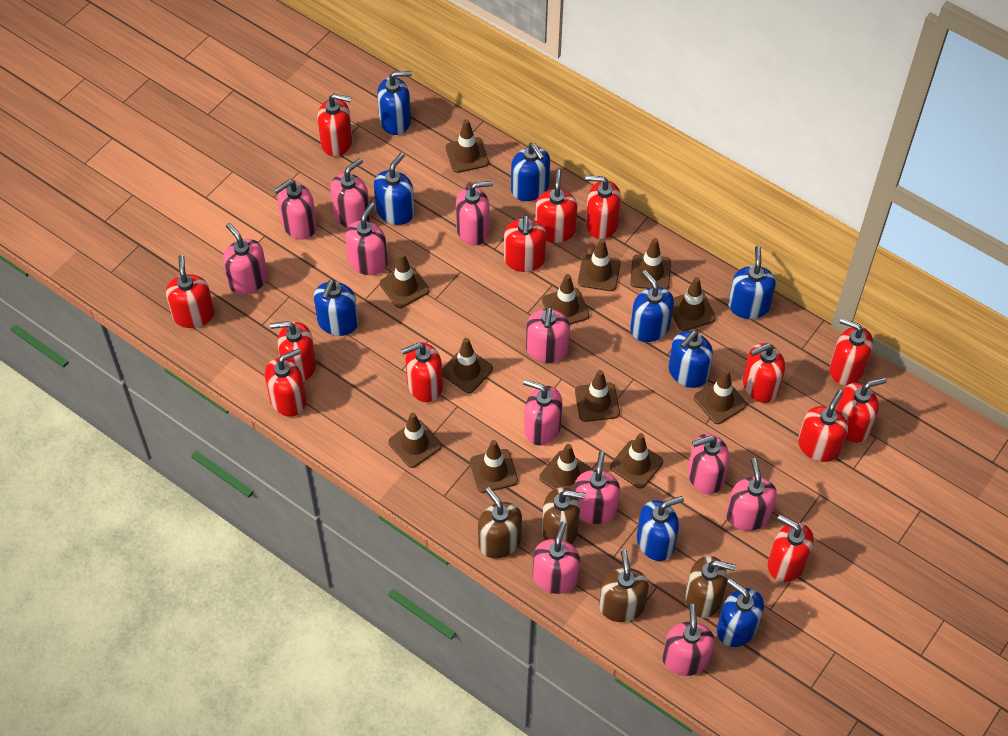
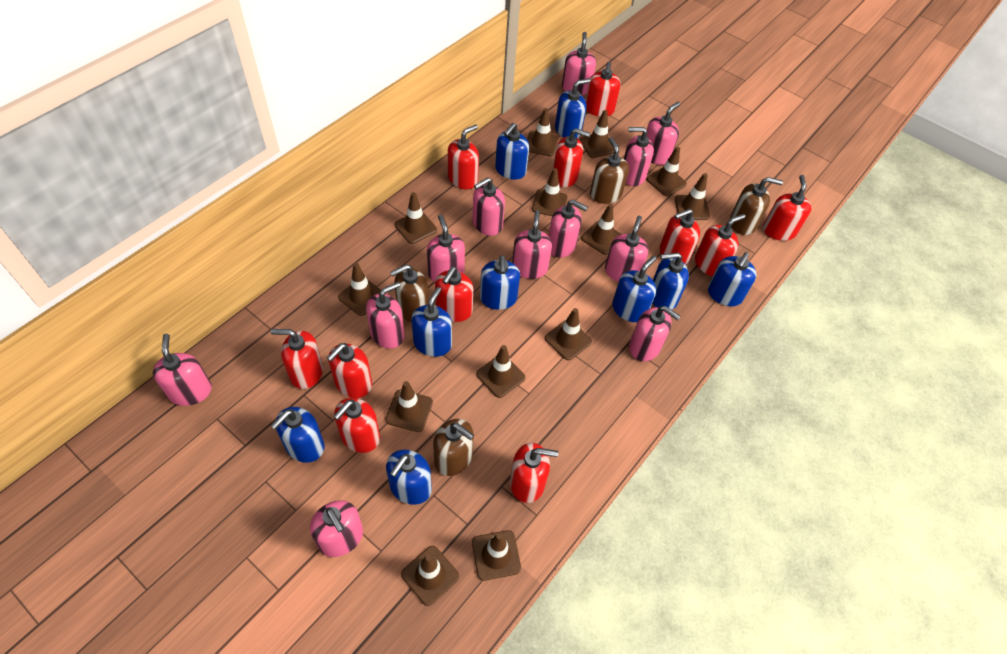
red soap dispenser: [166,255,215,328] [265,348,306,417] [270,321,316,382] [317,94,353,157] [401,342,443,402] [504,215,546,272] [535,169,578,243] [585,175,621,239] [743,343,785,403] [768,515,814,582] [798,390,848,462] [830,318,873,385] [836,377,887,443] = 13 -> [271,329,323,389] [327,343,372,398] [333,398,380,453] [435,267,473,322] [448,124,479,189] [510,443,559,503] [553,128,590,187] [585,62,621,117] [660,209,700,265] [695,214,745,277] [763,175,812,241] = 11

